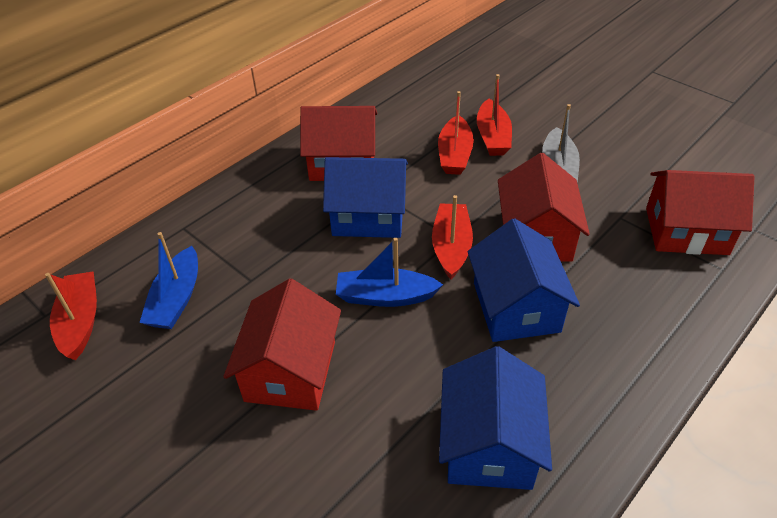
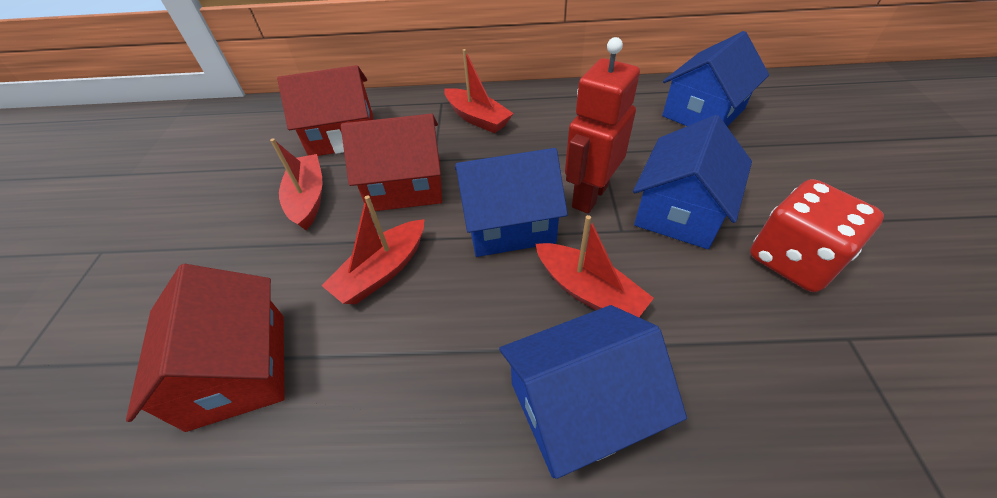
blue boat: [139,232,198,329] [336,238,443,307] = 2 -> none = 0
blue house: [323,157,408,238] [439,346,552,490] [468,218,580,342] = 3 -> [455,148,568,257] [499,305,687,479] [633,115,752,249] [662,31,769,126] = 4
grey boat: [542,104,580,183] = 1 -> none = 0
red dice: none = 0 -> [750,179,884,292] = 1
red house: [223,278,341,411] [300,106,377,181] [498,153,590,262] [646,170,755,255] = 4 -> [126,264,285,432] [277,65,373,156] [341,114,442,212] = 3
red robot: none = 0 -> [565,37,640,214] = 1

